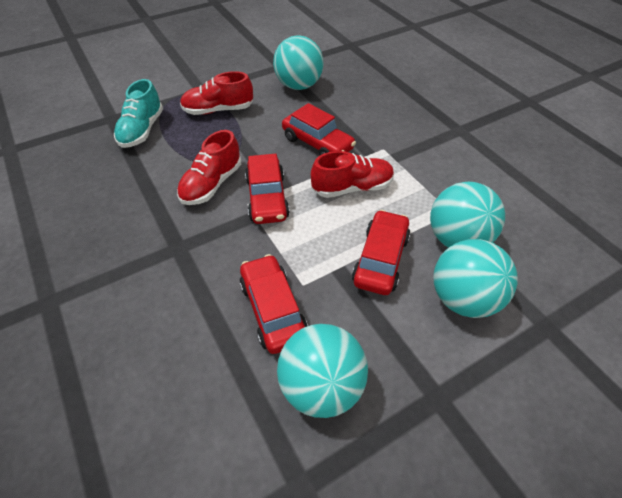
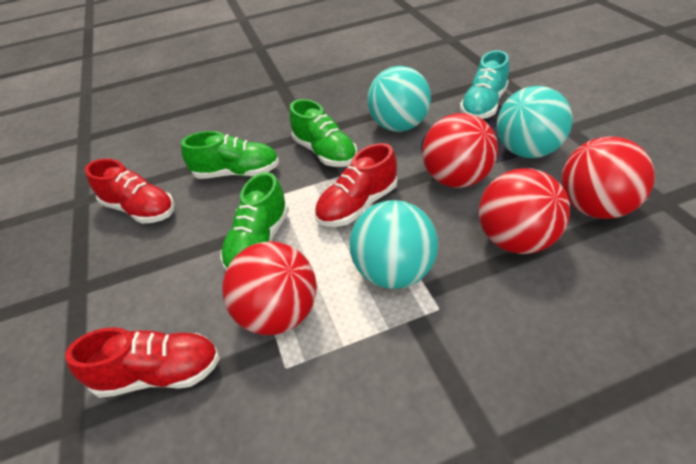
green shoe: none = 0 -> [181,131,279,179] [221,172,289,271] [289,99,357,167] = 3
red ball: none = 0 -> [222,241,317,335] [422,113,498,188] [479,168,570,254] [561,136,655,219] = 4
red car: [240,254,308,354] [245,154,290,224] [282,103,356,155] [352,210,410,295] = 4 -> none = 0
turquoise ball: [273,35,324,90] [277,324,368,418] [430,182,505,248] [433,239,518,318] = 4 -> [349,200,438,289] [367,66,431,132] [497,86,573,158] = 3

